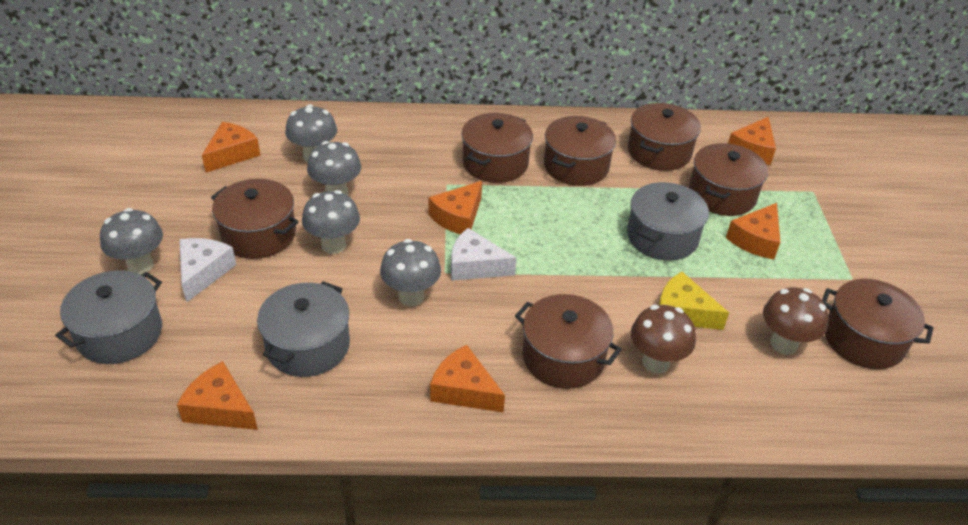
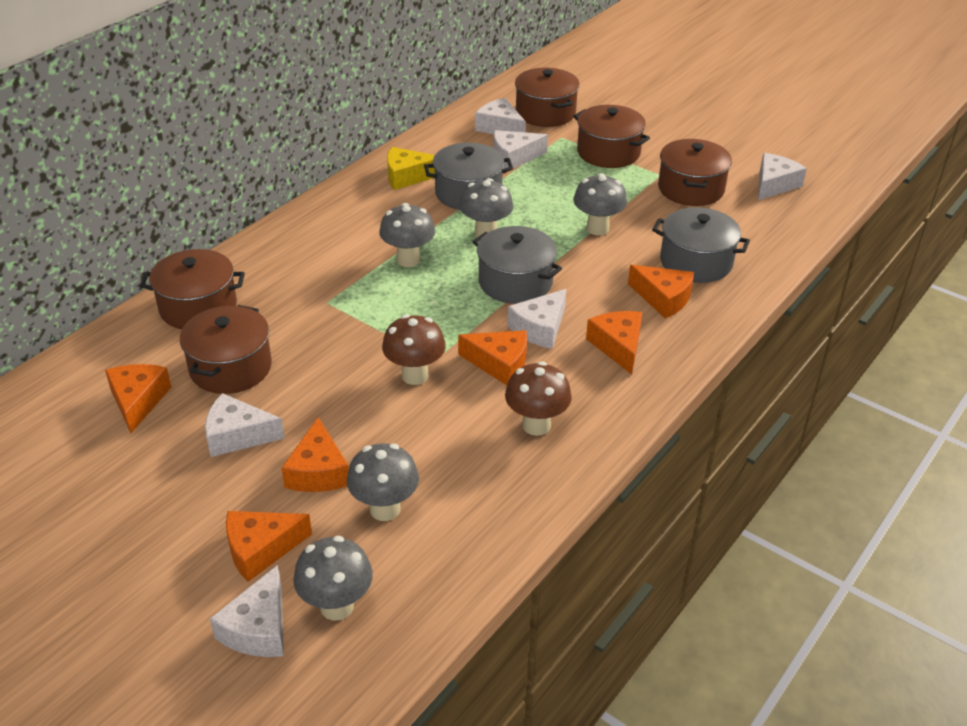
brown pot: [211,179,299,259] [461,113,533,183] [515,294,622,389] [544,116,616,186] [628,103,701,171] [689,143,768,216] [822,279,933,369] = 7 -> [140,249,245,329] [180,305,272,394] [515,68,579,127] [573,105,650,168] [658,139,732,206] = 5
white cheese: [179,238,236,302] [451,228,517,281] = 2 -> [205,393,285,457] [210,565,284,657] [475,98,526,134] [494,130,548,169] [507,289,566,349] [758,153,807,200] = 6

